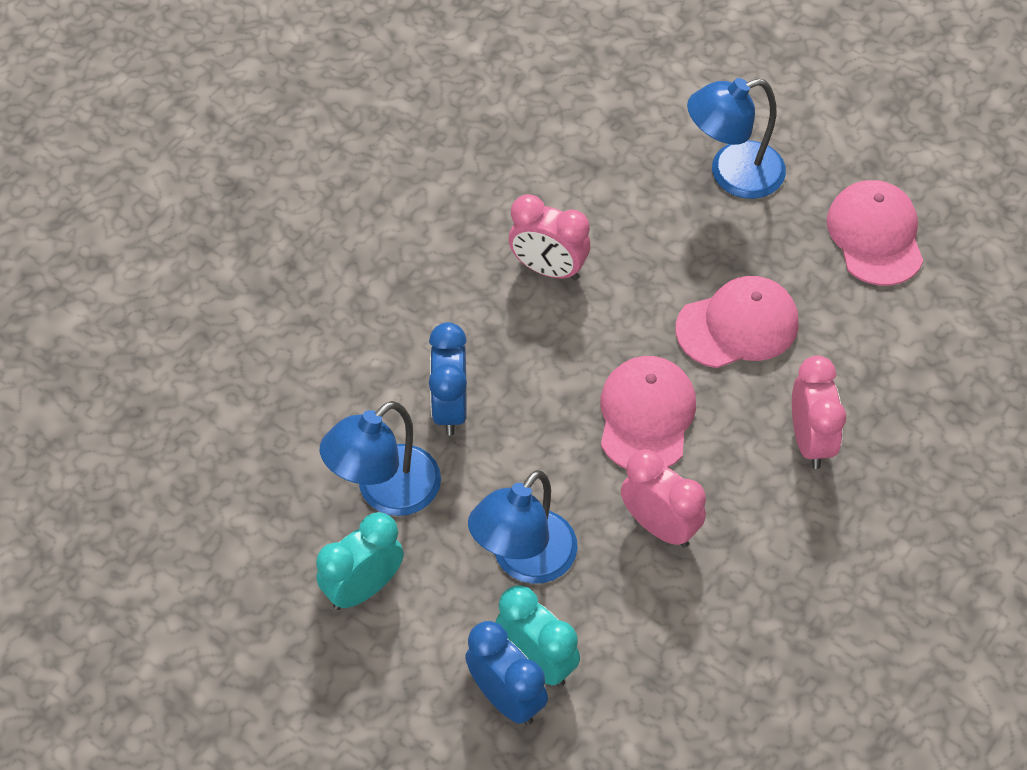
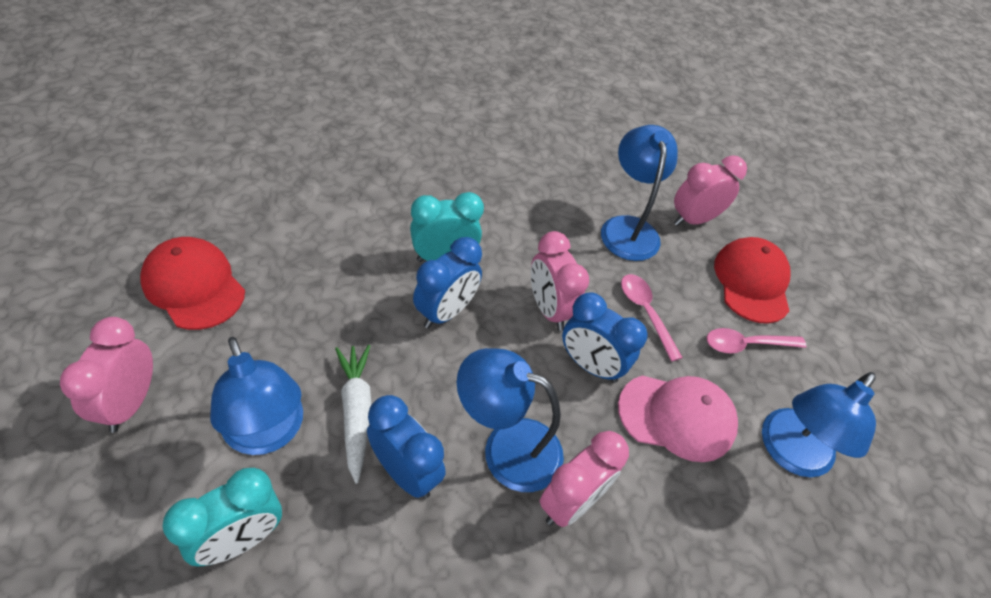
blue clock: [429,322,467,436] [465,621,548,725] = 2 -> [367,395,446,498] [413,237,482,328] [562,293,648,383] = 3
blue lamp: [320,401,441,516] [468,470,578,584] [687,78,786,199] = 3 -> [210,337,303,455] [457,348,564,492] [601,125,678,261] [762,372,876,477] = 4
pink cap: [600,356,696,469] [676,276,798,368] [827,180,923,286] = 3 -> [618,375,738,462] = 1
pink clock: [509,194,590,280] [621,449,706,547] [792,355,846,469] = 3 -> [60,317,153,433] [531,231,589,331] [539,431,629,527] [674,155,747,226] = 4
pink spoon: none = 0 -> [621,274,683,362] [707,328,806,354] = 2
red cap: none = 0 -> [140,237,245,330] [714,237,790,324] = 2
white carrot: none = 0 -> [335,345,372,483] = 1

